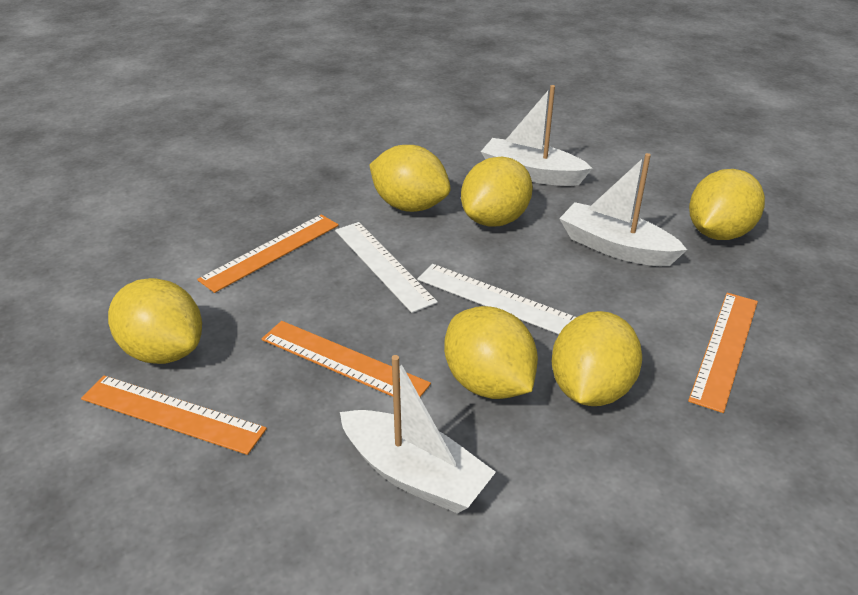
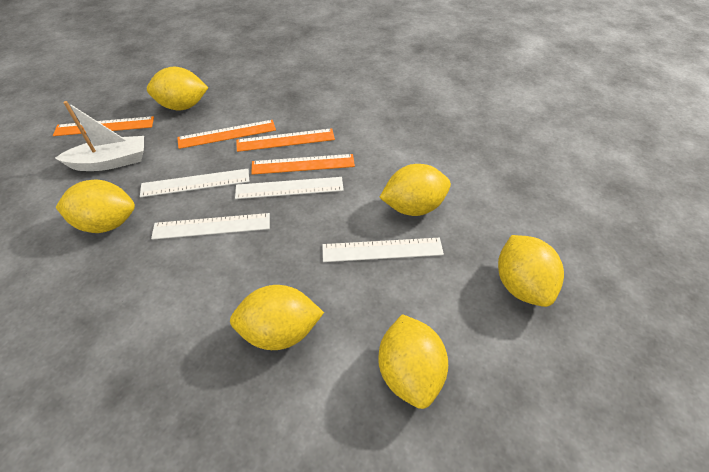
white boat: [340,355,496,514] [481,85,593,186] [559,153,687,266] = 3 -> [55,101,144,171] = 1
white ruler: [335,222,438,313] [417,264,576,334] = 2 -> [140,169,250,197] [151,213,270,240] [235,177,344,199] [322,238,444,262] = 4

